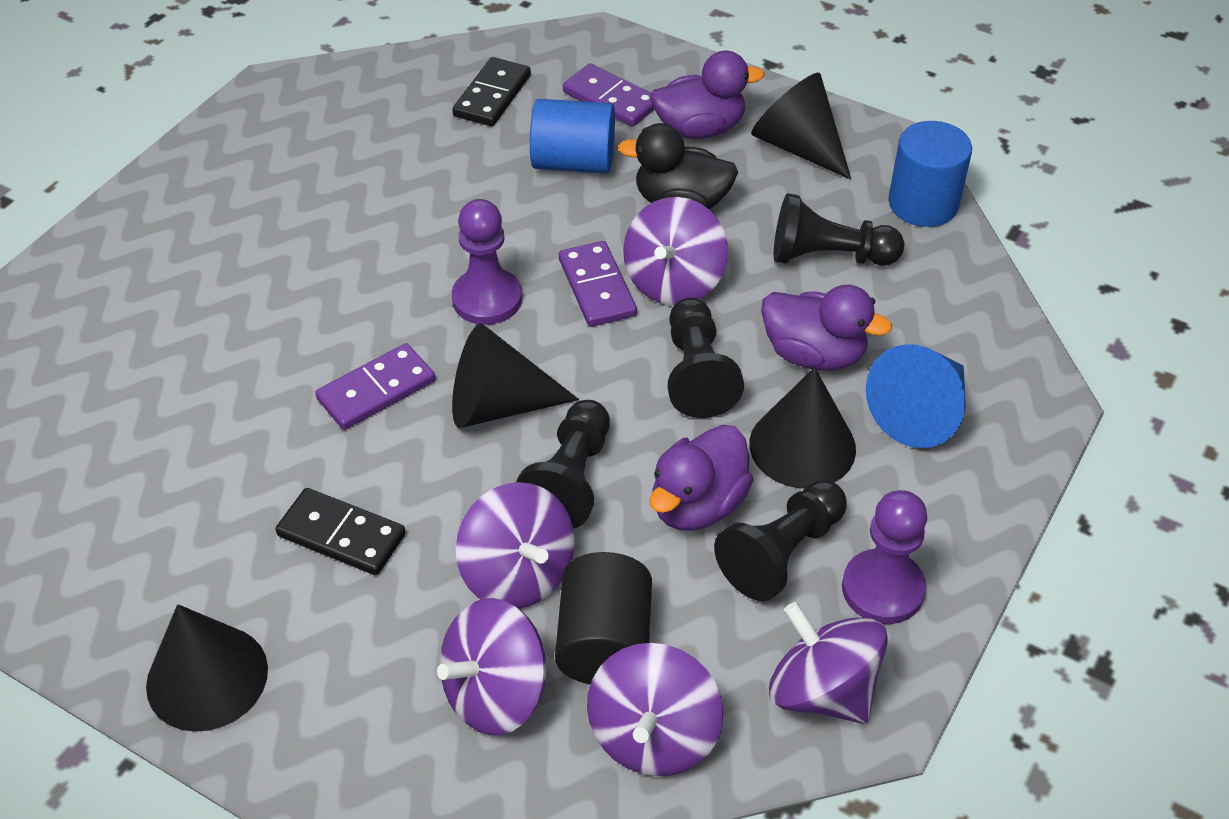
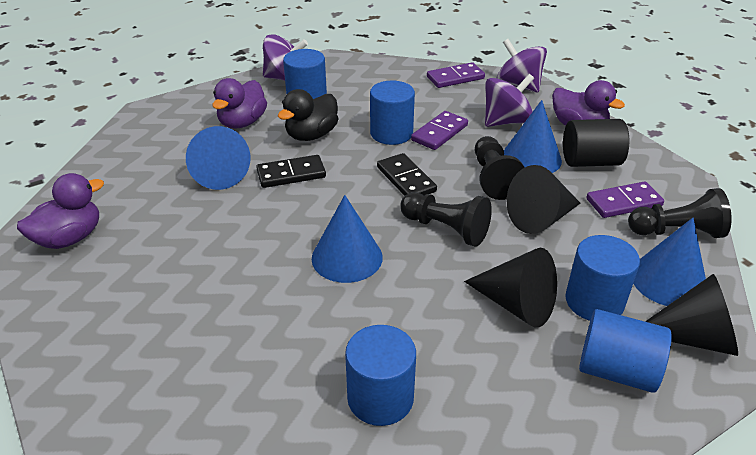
black cone: [146,604,268,732] [452,323,579,428] [749,367,856,489] [751,73,851,180] = 4 -> [464,248,557,328] [507,165,580,234] [645,274,738,356] = 3
black pawn: [516,400,610,528] [668,298,744,418] [714,480,846,601] [774,193,904,266] = 4 -> [400,192,492,247] [475,136,525,200] [628,188,731,238] = 3
blue cone: [866,344,966,448] = 1 -> [186,126,250,190] [312,195,383,283] [504,100,562,173] [633,218,706,306] = 4
blue cylinder: [530,99,615,173] [888,121,972,227] = 2 -> [283,49,327,99] [345,325,416,426] [370,81,415,145] [566,235,640,321] [579,309,672,393] = 5
purple pawn: [452,199,522,325] [842,490,927,624] = 2 -> none = 0
purple spinning top: [437,598,546,735] [456,482,575,608] [587,643,724,776] [623,197,728,306] [769,602,888,724] = 5 -> [263,34,308,81] [485,74,534,127] [497,39,547,92] = 3

